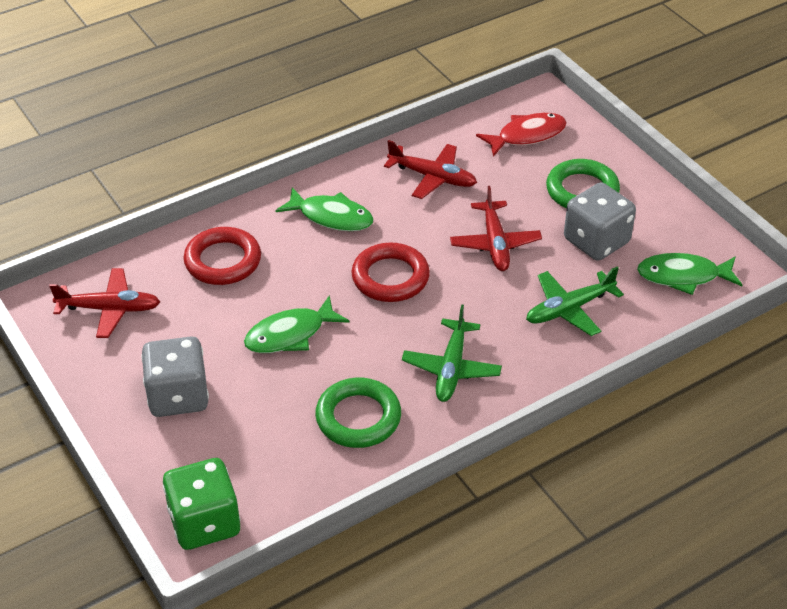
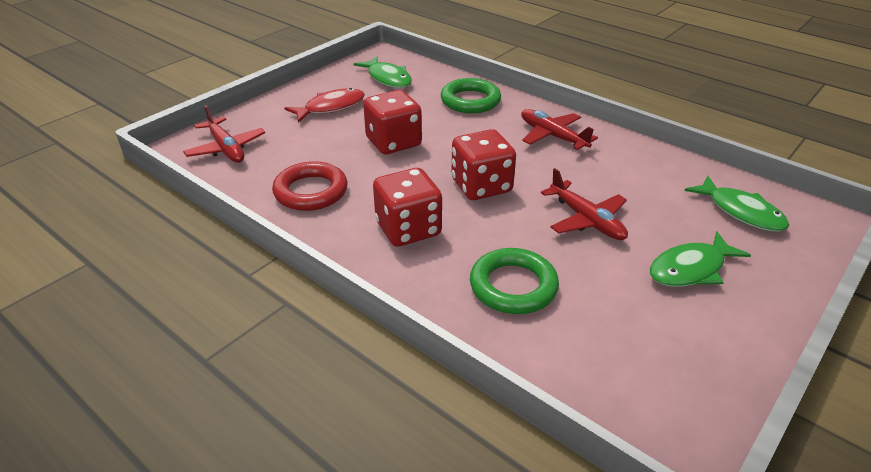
green dice: [163,458,240,550] = 1 -> none = 0
green plane: [402,304,502,402] [526,266,624,336] = 2 -> none = 0
grey dice: [141,337,209,417] [564,182,636,261] = 2 -> none = 0
red dice: none = 0 -> [363,90,422,154] [373,168,442,247] [451,129,516,200] = 3
red ring: [184,227,261,285] [351,242,430,302] = 2 -> [272,161,348,211] = 1

